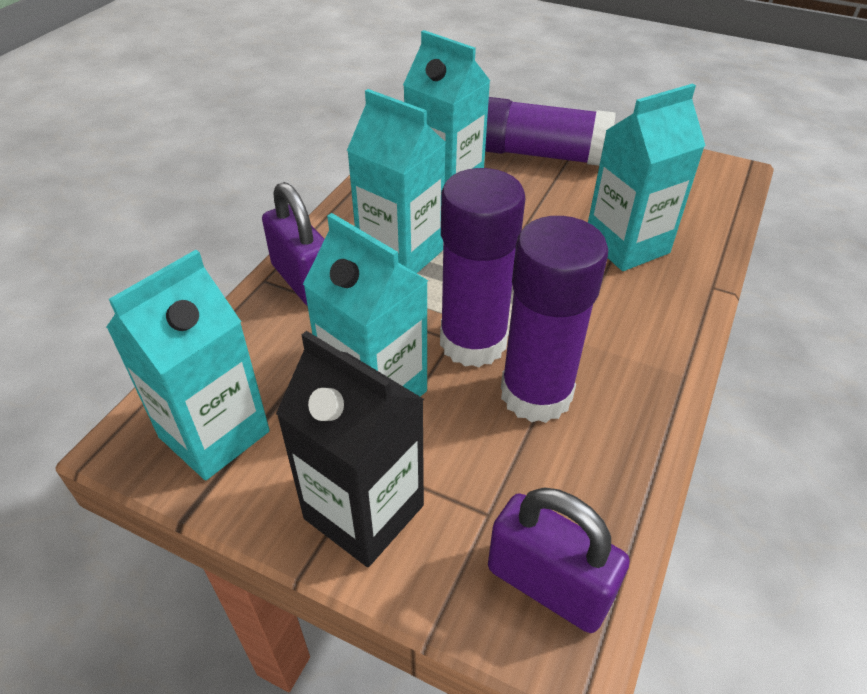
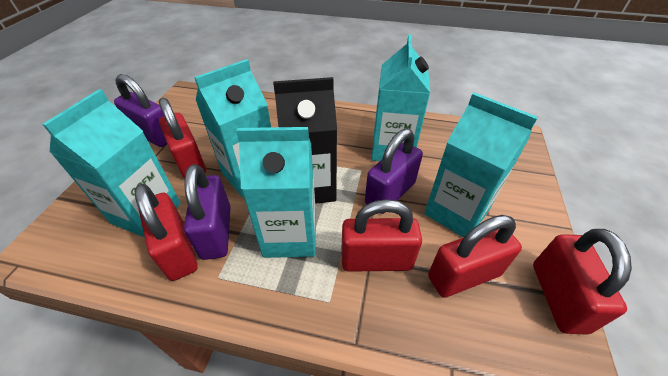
purple glue stick: [440,168,526,367] [485,97,616,166] [501,216,608,423] = 3 -> none = 0
purple padlock: [262,182,325,305] [488,487,630,633] = 2 -> [114,74,167,147] [184,164,231,260] [365,129,423,214] = 3
red padlock: none = 0 -> [134,184,198,281] [159,98,206,179] [341,199,422,272] [428,215,522,298] [533,229,632,334] = 5

